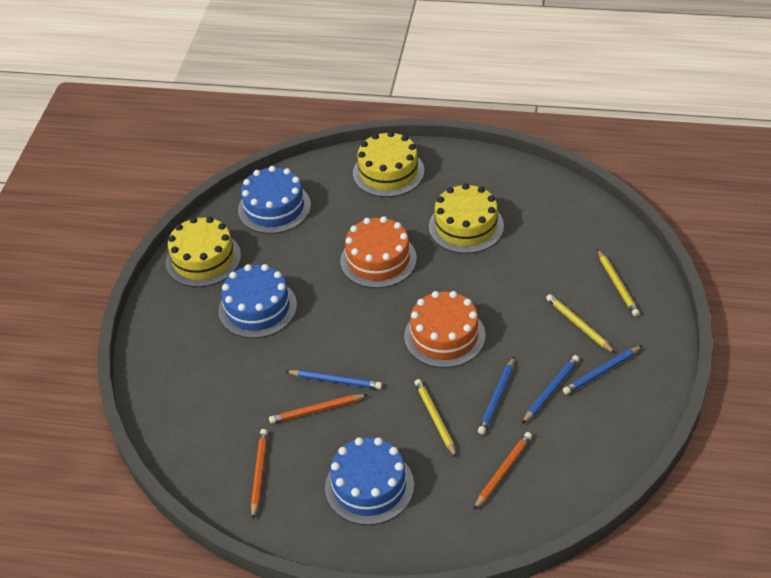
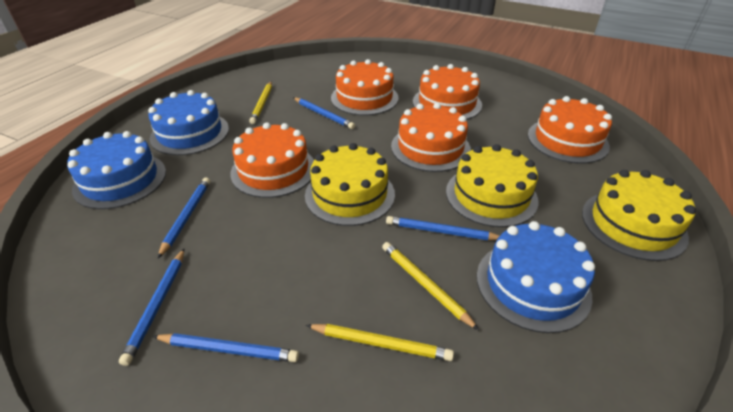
blue pencil: [285,370,382,389] [478,357,514,435] [522,355,579,424] [563,345,643,395] = 4 -> [119,249,184,366] [152,333,299,362] [158,177,210,258] [293,97,355,129] [386,216,500,240] = 5
orange cake: [340,216,417,288] [404,291,486,368] = 2 -> [230,122,314,198] [331,59,398,116] [391,103,471,172] [413,64,482,120] [528,96,612,164] = 5
orange pencil: [251,429,268,519] [269,394,368,424] [474,432,532,510] = 3 -> none = 0

